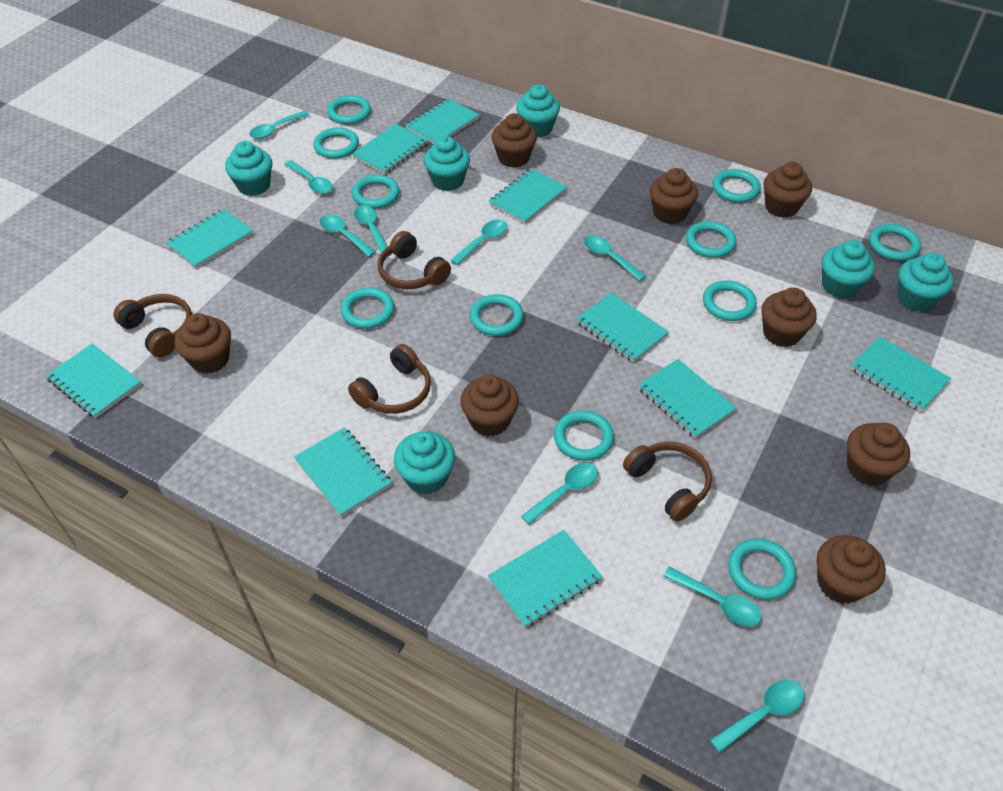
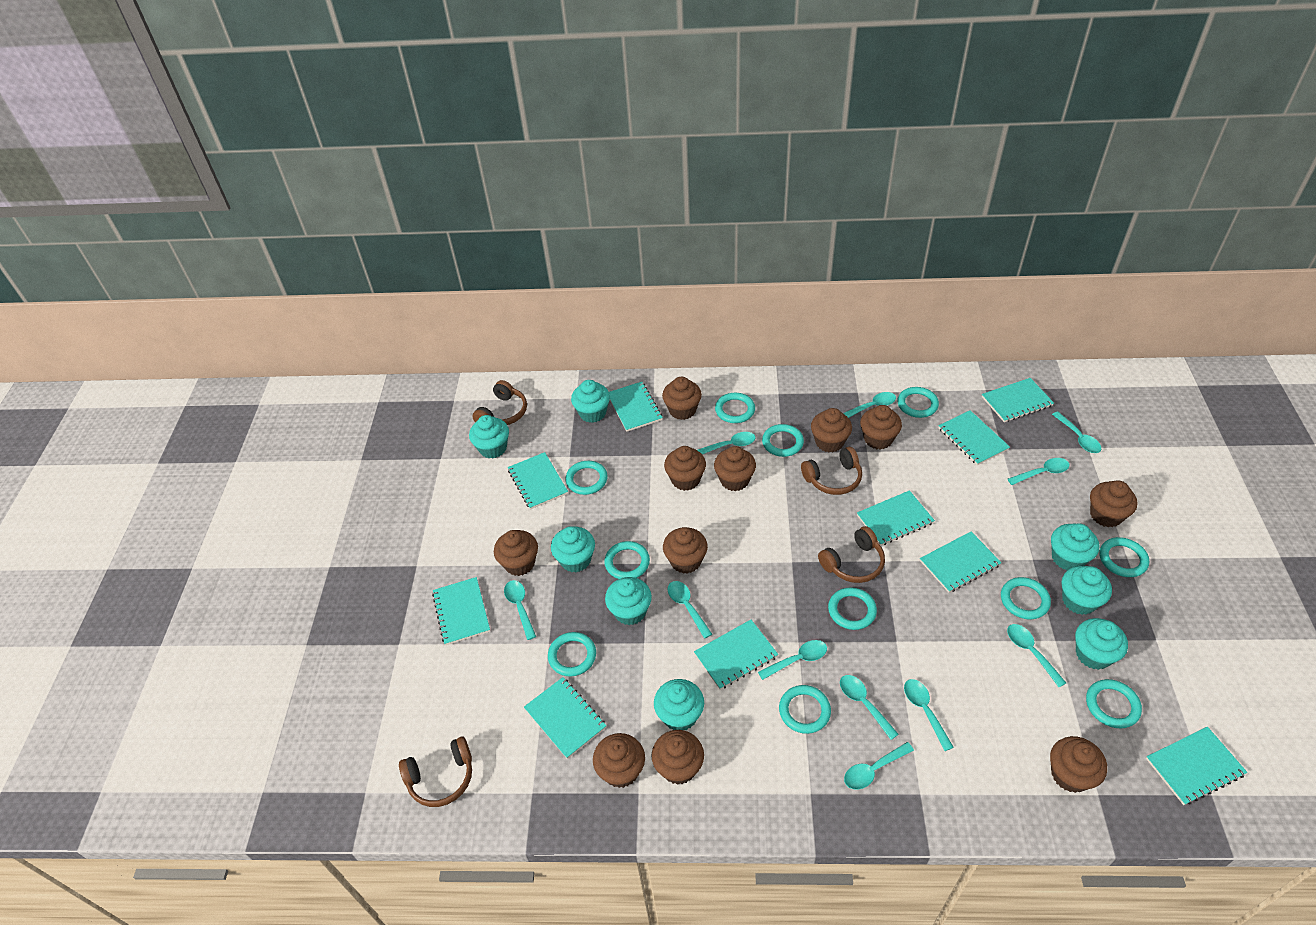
brown cupcake: [174,313,231,374] [460,374,519,436] [491,113,537,168] [650,168,698,224] [761,288,817,347] [764,162,812,218] [817,535,886,604] [847,423,910,486] = 8 -> [494,530,538,576] [593,733,645,788] [651,730,704,785] [662,377,702,420] [663,527,708,574] [664,446,706,491] [714,446,756,491] [811,408,852,452] [860,405,902,450] [1050,736,1107,793] [1090,480,1138,527] = 11
turquoise cupcake: [225,141,272,196] [394,431,455,494] [424,136,470,191] [516,84,560,138] [821,240,875,298] [897,253,954,311] = 6 -> [469,415,509,459] [551,526,595,573] [571,380,610,423] [605,577,652,625] [654,679,704,730] [1051,523,1099,571] [1062,566,1112,615] [1075,618,1128,670] = 8
turquoise spoon: [249,110,310,139] [284,160,333,194] [320,214,376,257] [354,205,388,253] [450,219,507,265] [521,463,598,525] [584,235,646,281] [663,567,761,626] [710,680,804,753] = 9 -> [504,580,536,640] [667,581,712,639] [697,432,756,454] [758,640,827,680] [840,675,899,740] [843,392,896,418] [844,742,914,790] [904,679,954,751] [1007,624,1066,687] [1008,458,1069,485] [1052,412,1101,453] = 11

